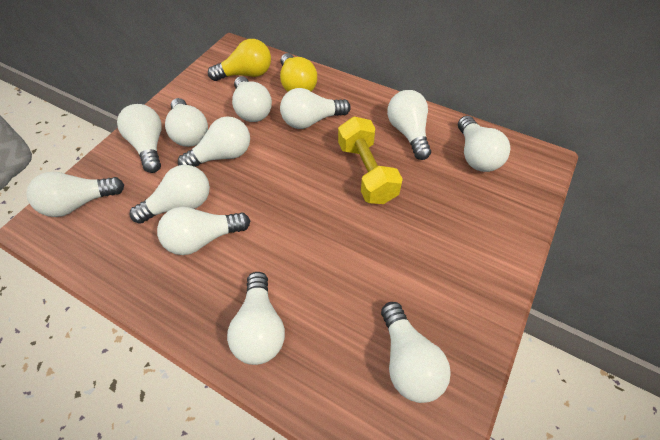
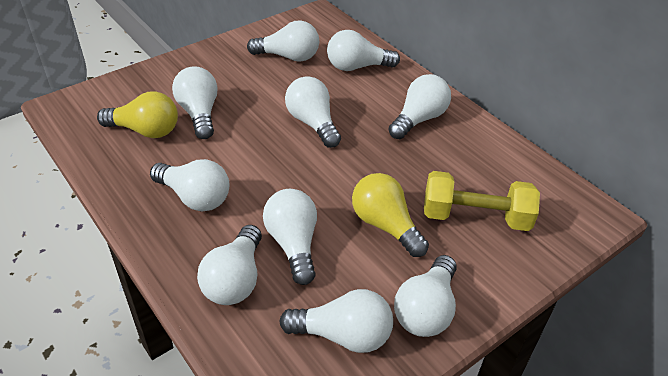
white light bulb: [27,172,124,217] [117,104,162,173] [130,165,210,224] [157,207,251,255] [165,98,208,147] [178,116,250,167] [227,272,285,365] [232,76,272,122] [280,88,351,129] [381,302,451,403] [387,90,431,160] [458,116,510,172] = 12 -> [150,159,229,211] [172,66,218,139] [197,225,262,305] [247,20,319,62] [263,189,317,285] [279,289,393,353] [285,76,341,148] [327,30,400,71] [388,74,451,139] [394,255,457,337] = 10

